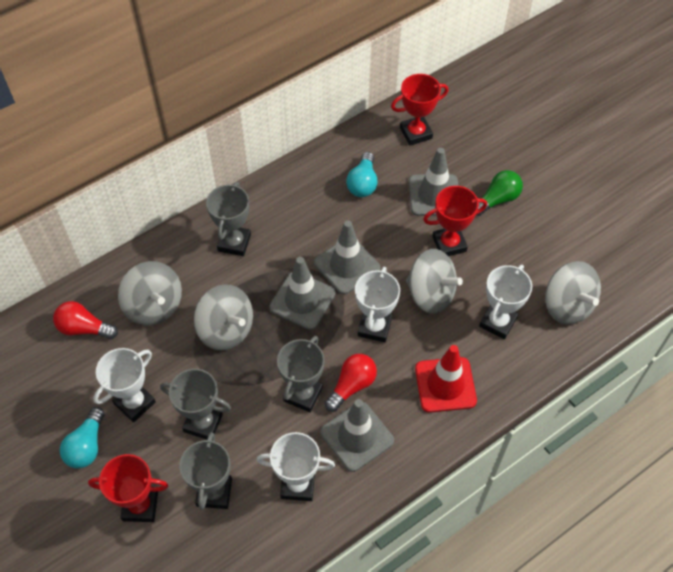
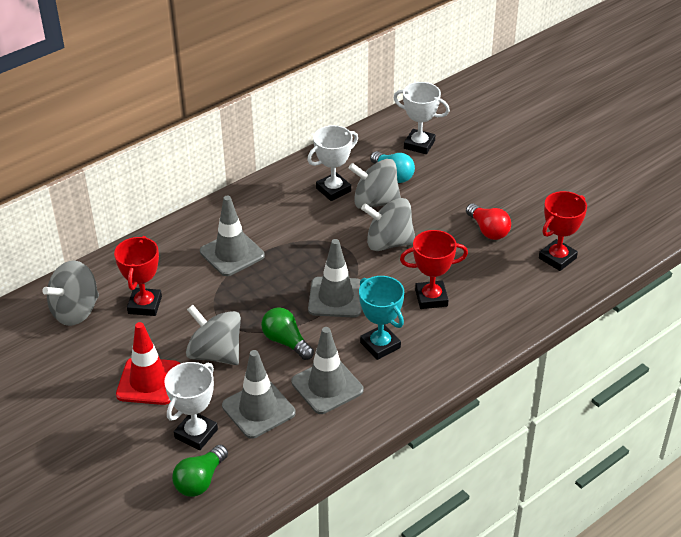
green light bulb: [476,170,523,216] = 1 -> [172,445,228,497] [261,307,314,360] = 2
grey trophy: [160,369,231,439] [179,432,232,509] [206,182,251,256] [277,336,325,412] = 4 -> none = 0
red light bulb: [53,301,118,339] [325,354,377,412] = 2 -> [466,203,511,240] = 1
turquoise light bulb: [60,407,105,469] [346,152,378,197] = 2 -> [370,151,415,183] = 1
turquoise trophy: none = 0 -> [359,276,404,360] = 1
white trophy: [93,348,156,422] [256,432,335,501] [355,267,400,342] [479,265,532,339] = 4 -> [164,362,218,450] [307,125,358,201] [393,82,450,154] = 3

